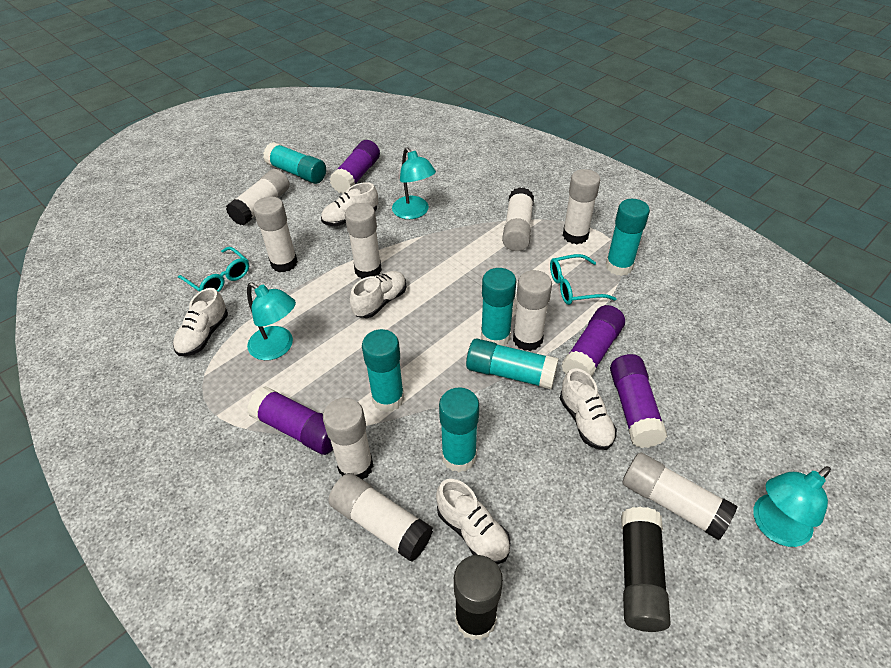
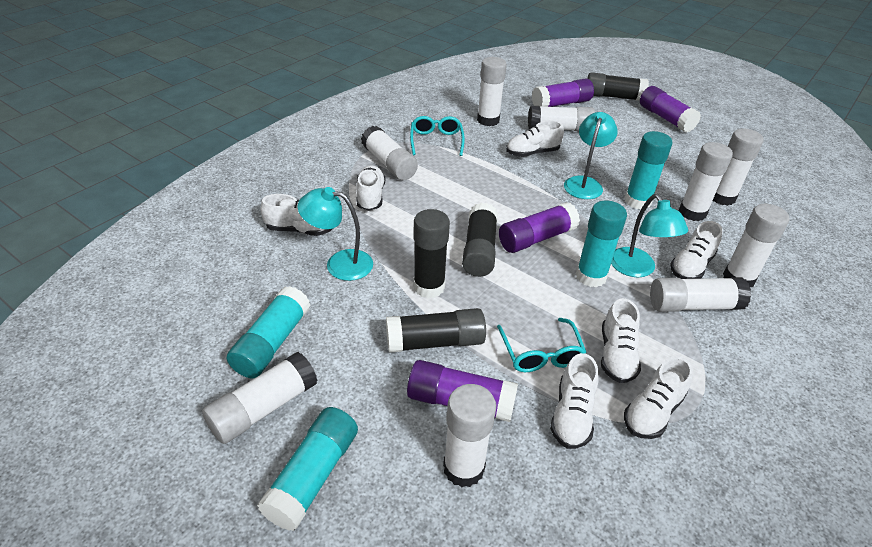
black glue stick: [454,555,503,641] [621,507,671,632] = 2 -> [386,308,486,353] [413,209,450,298] [462,203,498,277] [587,72,649,101] = 4
turquoise glue stick: [263,142,326,184] [362,329,404,412] [439,387,479,472] [466,339,559,389] [481,268,516,346] [606,199,650,276] = 6 -> [227,286,311,378] [257,407,358,531] [576,201,627,287] [624,131,673,209] = 4
white shoe: [173,288,228,356] [321,182,378,226] [350,271,406,318] [436,479,511,564] [559,368,617,450] = 5 -> [261,194,332,236] [356,165,385,211] [506,121,564,157] [550,353,599,449] [601,298,641,383] [624,356,693,439] [670,221,723,279] = 7

